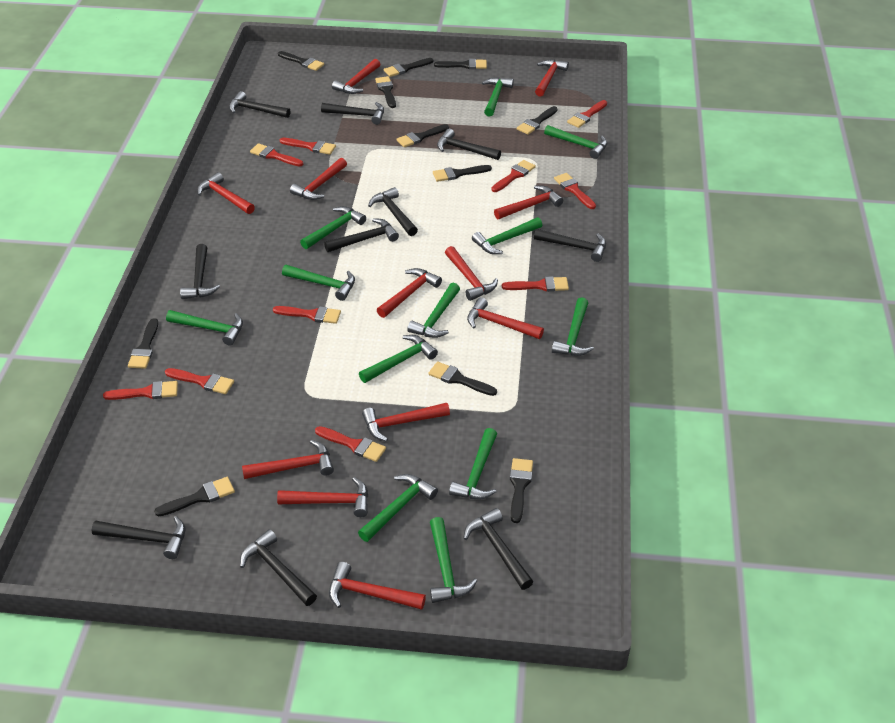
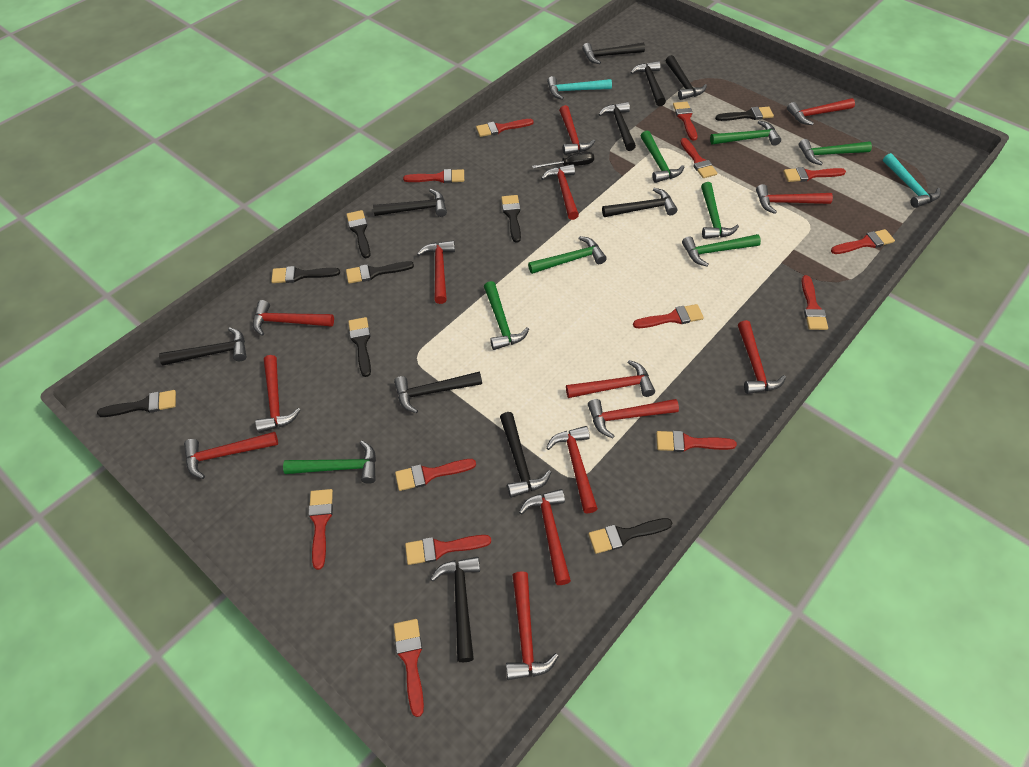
black brush: [128,318,158,369] [154,477,235,516] [278,51,324,71] [375,76,396,108] [384,58,434,77] [396,124,449,147] [428,361,497,396] [433,165,492,182] [434,59,487,69] [510,458,533,523] [517,106,558,135] = 11 -> [97,390,176,417] [271,266,340,283] [346,210,371,258] [346,261,414,284] [348,317,371,377] [501,195,521,243] [588,518,672,554] [715,107,774,121] = 8
black screwdriver: none = 0 -> [532,152,594,169] = 1
green hammer: [166,310,243,346] [282,265,355,301] [300,206,366,249] [358,474,438,542] [359,335,438,383] [407,283,460,338] [430,517,477,603] [449,428,497,499] [472,217,542,254] [482,77,514,117] [544,125,607,159] [552,297,594,356] = 12 -> [283,440,376,484] [484,281,529,350] [528,236,607,274] [641,130,684,183] [682,234,761,267] [701,182,739,239] [710,121,781,146] [799,139,872,165] = 8
red brush: [103,381,178,400] [165,368,234,394] [250,143,303,166] [273,306,341,324] [280,138,336,155] [315,426,386,462] [491,160,536,192] [502,276,569,292] [554,173,596,209] [567,100,607,128] = 10 -> [308,489,333,570] [394,619,424,717] [395,459,476,491] [403,169,464,183] [405,535,491,565] [476,119,534,137] [633,304,704,328] [656,431,737,452] [673,102,697,141] [680,138,717,178] [783,167,846,182] [801,275,828,330] [831,229,895,254] = 13
red hammer: [197,172,255,214] [242,440,334,479] [277,477,368,517] [290,158,347,200] [329,562,426,610] [332,59,380,94] [362,403,450,442] [377,268,442,318] [445,246,498,301] [467,297,544,339] [494,186,563,219] [535,60,569,97] = 12 -> [184,432,278,479] [253,300,334,336] [255,355,301,433] [417,241,455,304] [506,571,559,680] [519,489,571,585] [541,164,579,220] [546,426,598,513] [559,105,595,155] [566,360,655,398] [588,399,679,438] [738,320,786,394] [756,184,833,214] [787,98,855,125] = 14
turquoise hammer: none = 0 -> [547,76,612,100] [883,153,941,208] = 2

